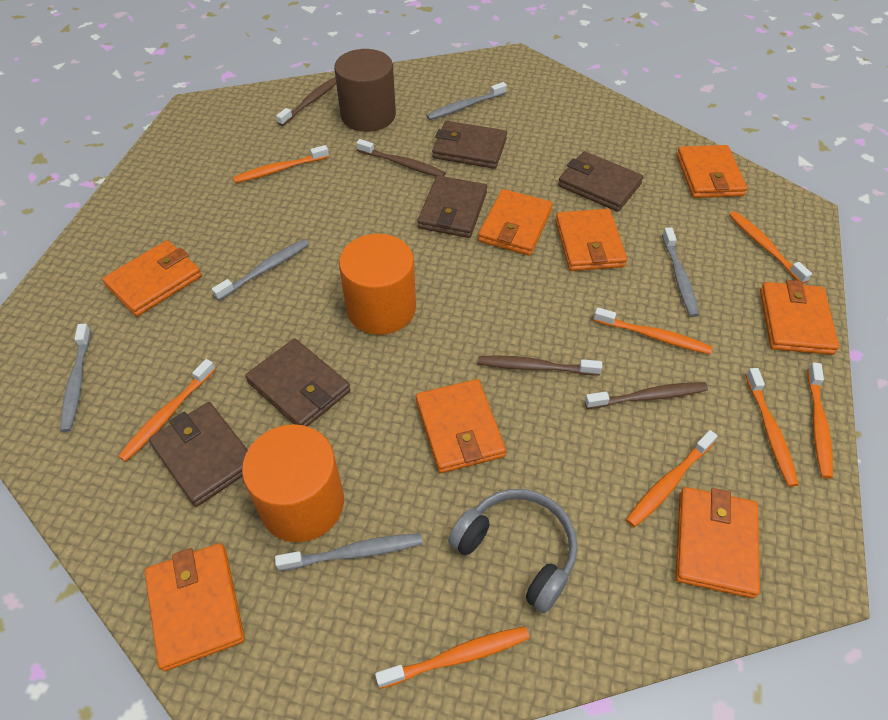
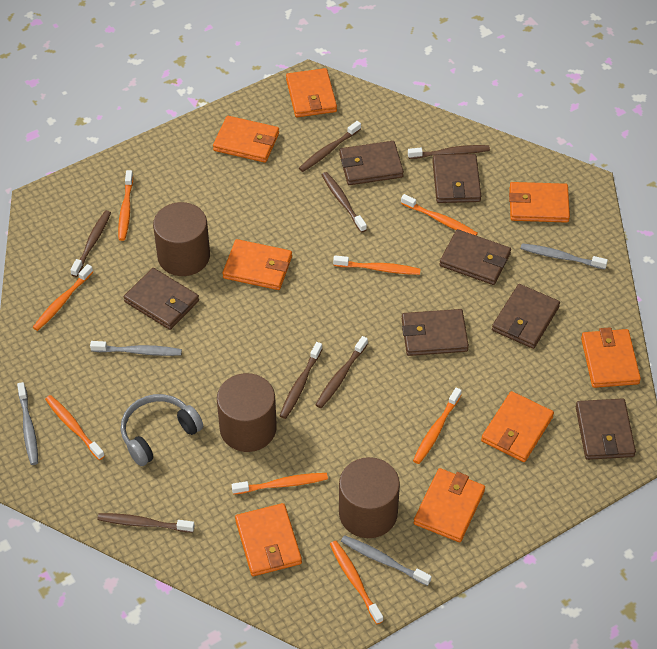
brown cylinder: [334,49,396,132] = 1 -> [153,202,210,276] [217,373,277,452] [339,457,400,538] = 3
brown toothbrush: [276,77,336,126] [356,139,446,176] [478,356,602,376] [585,382,708,409] = 4 -> [70,210,111,277] [97,513,195,533] [280,342,322,419] [299,121,361,172] [316,336,368,408] [322,172,367,233] [408,145,490,159] = 7
brown wallet: [149,402,248,507] [245,338,351,427] [417,175,487,238] [432,121,507,169] [558,151,643,212] = 5 -> [124,268,199,330] [339,141,404,185] [402,309,469,356] [432,154,481,203] [440,229,511,285] [492,284,560,349] [576,398,636,460] = 7
grey toothbrush: [60,323,91,432] [212,239,309,301] [275,533,423,571] [426,82,507,120] [662,227,699,317] = 5 -> [17,382,38,465] [90,341,182,356] [341,535,432,586] [520,243,608,269] = 4
orange cylinder: [242,424,344,542] [339,234,416,335] = 2 -> none = 0

